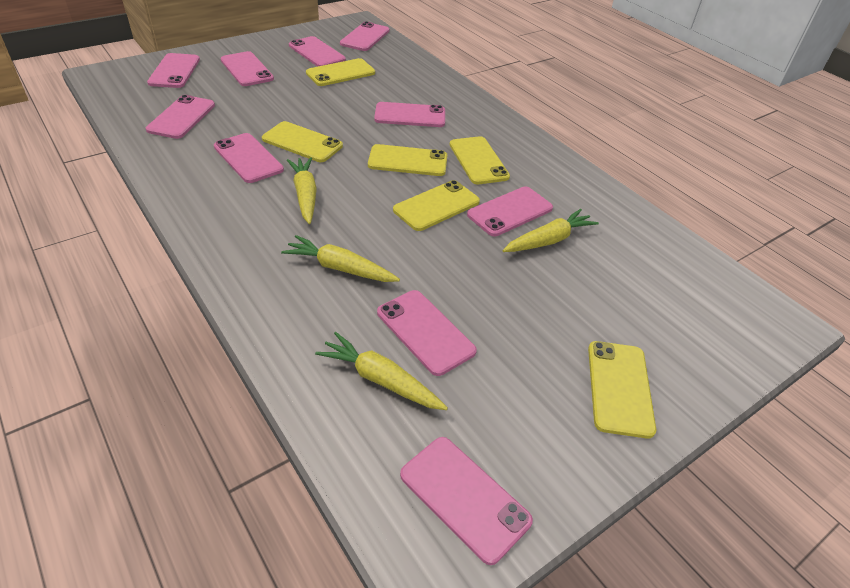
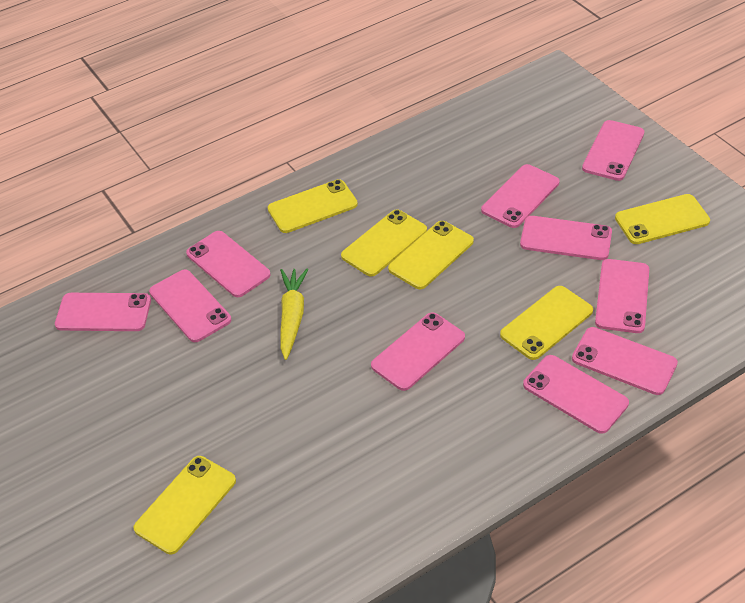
yellow carrot: [281,235,400,282] [287,157,317,224] [315,332,448,410] [503,209,599,252] = 4 -> [280,269,308,360] = 1

